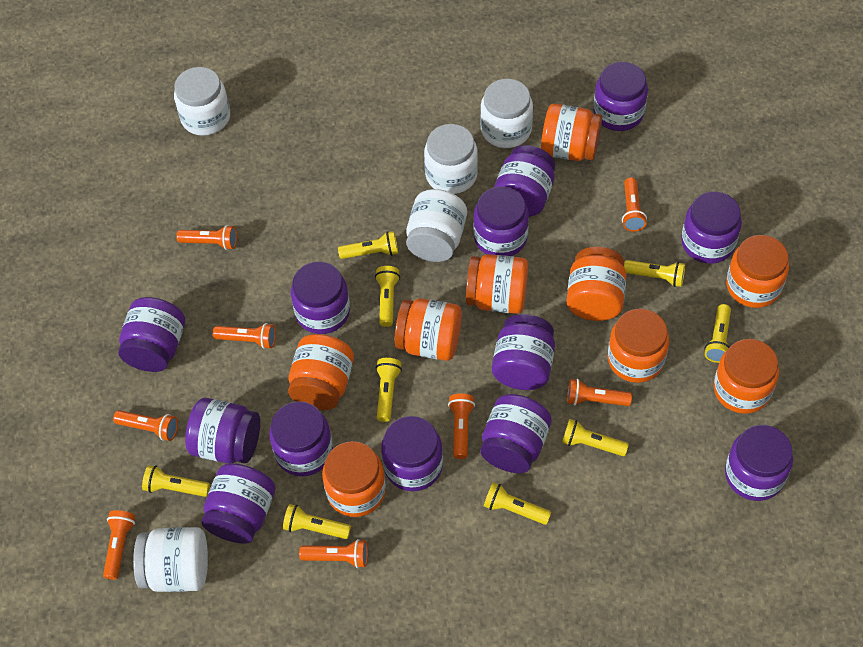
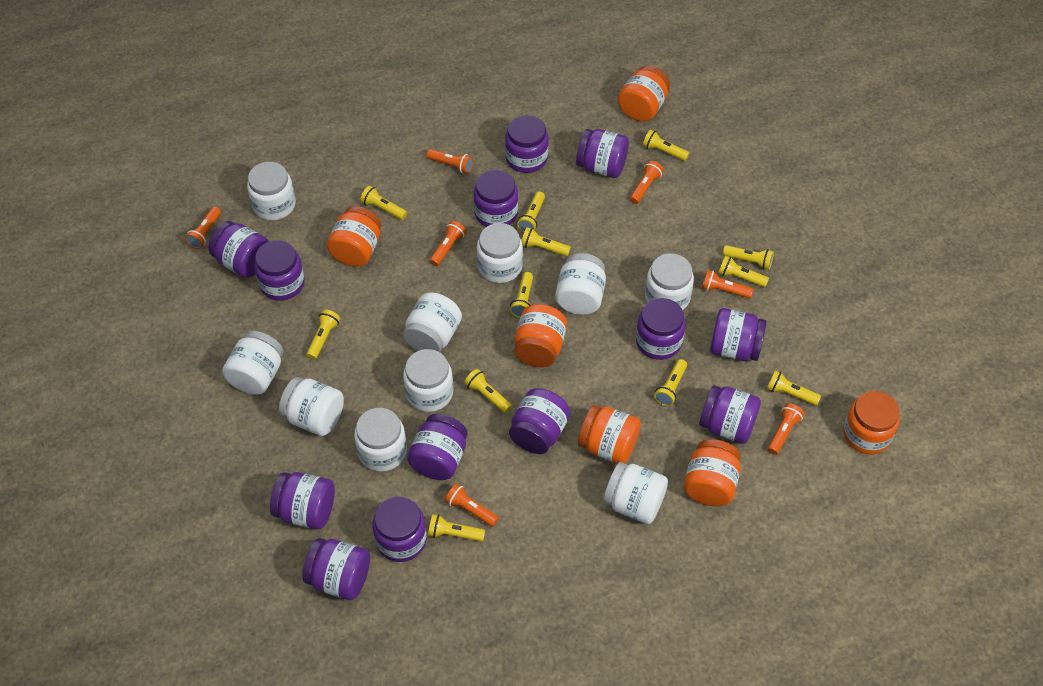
orange flashlight: [103,510,135,580] [113,410,178,441] [176,225,237,250] [213,323,276,349] [299,539,368,568] [448,393,475,459] [567,379,632,406] [622,177,647,232] = 8 -> [185,207,221,249] [426,149,473,174] [430,221,466,266] [445,483,499,527] [630,161,664,204] [702,270,753,298] [768,403,804,455] = 7
orange jar: [288,334,354,410] [322,441,386,517] [395,298,462,361] [466,254,528,314] [541,104,602,161] [566,247,626,321] [608,309,669,383] [714,339,779,414] [726,235,789,308] = 9 -> [327,206,381,267] [514,304,567,367] [578,405,641,464] [618,65,670,122] [684,439,741,506] [843,391,900,454] = 6
white jar: [133,527,208,592] [174,67,230,136] [406,189,467,262] [424,124,478,194] [480,79,533,148] = 5 -> [222,331,283,395] [247,162,296,220] [279,377,344,436] [354,408,407,472] [403,293,462,352] [403,349,453,412] [477,223,523,283] [555,253,606,315] [603,462,668,524] [645,253,694,310] = 10
yellow flashlight: [142,465,210,497] [283,504,351,539] [338,231,398,259] [375,266,400,327] [376,358,402,422] [484,482,551,525] [562,419,629,456] [624,260,685,287] [704,304,731,363] = 9 -> [306,309,340,360] [360,186,407,220] [428,514,485,542] [464,369,512,413] [510,272,533,318] [517,191,545,232] [522,227,571,256] [643,129,689,161] [654,359,687,406] [718,256,769,287] [723,245,774,270] [767,370,821,406] = 12

